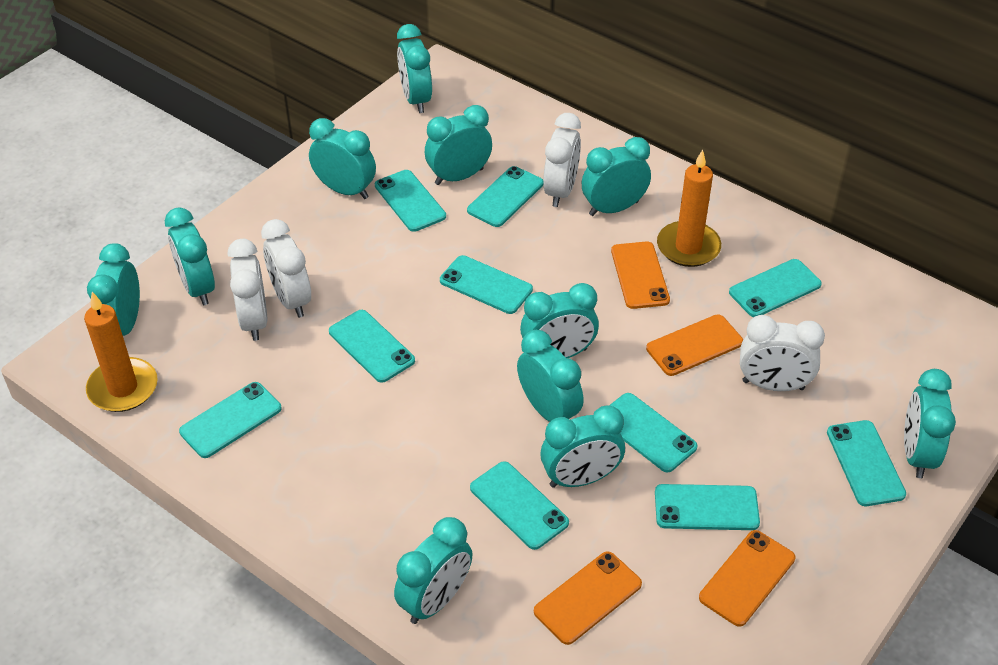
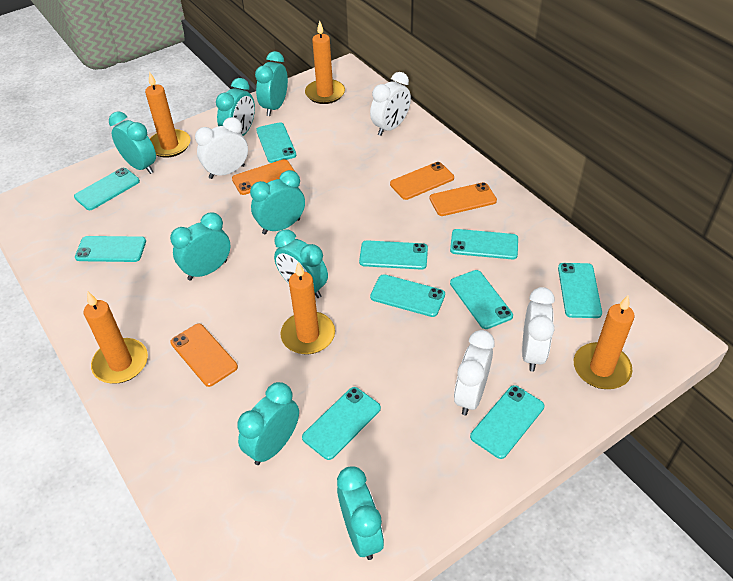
orange candle: [84,292,158,412] [657,149,721,267] = 2 -> [84,291,148,383] [145,72,191,158] [281,262,335,355] [305,21,345,104] [574,295,635,389] = 5
turquoise clock: [87,243,140,336] [165,207,215,305] [309,118,376,199] [394,517,473,624] [397,24,432,113] [425,105,492,185] [517,330,583,422] [520,283,599,358] [540,405,625,488] [581,137,651,216] [904,369,956,478] = 11 -> [109,111,156,174] [170,212,230,281] [216,78,255,136] [237,382,299,465] [250,170,305,234] [255,51,288,116] [274,229,328,298] [337,466,384,560] = 8

